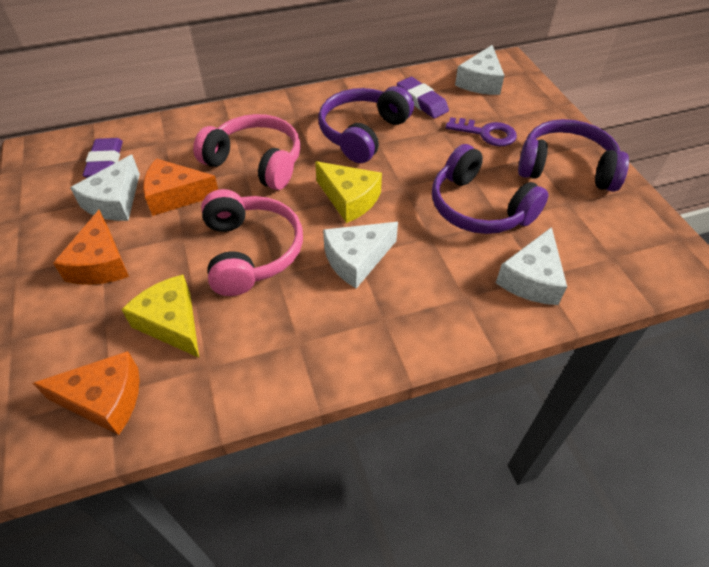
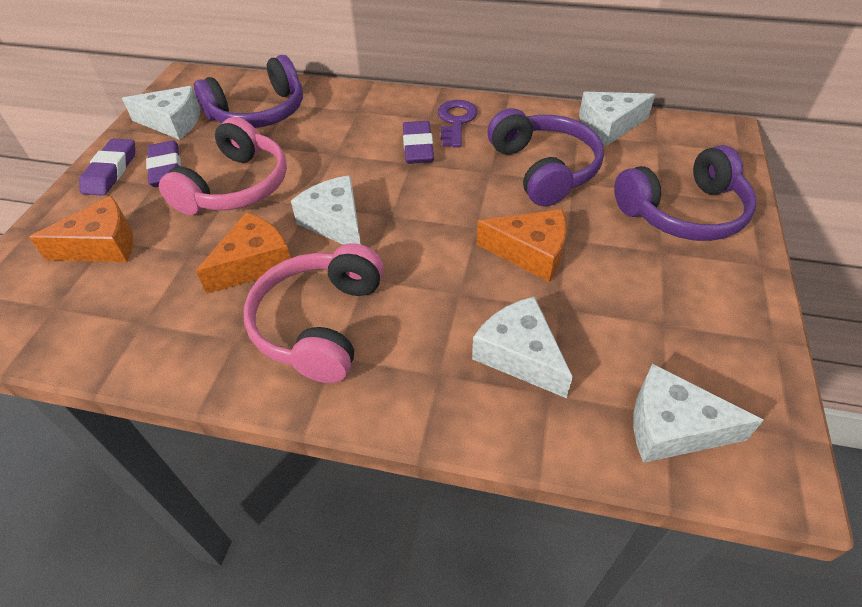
purple eraser: [83,138,123,178] [397,77,449,118] = 2 -> [79,139,135,196] [146,141,181,187] [403,121,434,164] = 3
white cheese: [70,155,140,221] [323,222,398,289] [455,45,505,95] [496,227,567,305] = 4 -> [122,86,200,140] [291,175,361,245] [472,296,573,398] [579,92,655,146] [633,363,764,463] = 5
yellow cheese: [121,275,199,358] [315,161,382,223] = 2 -> none = 0

